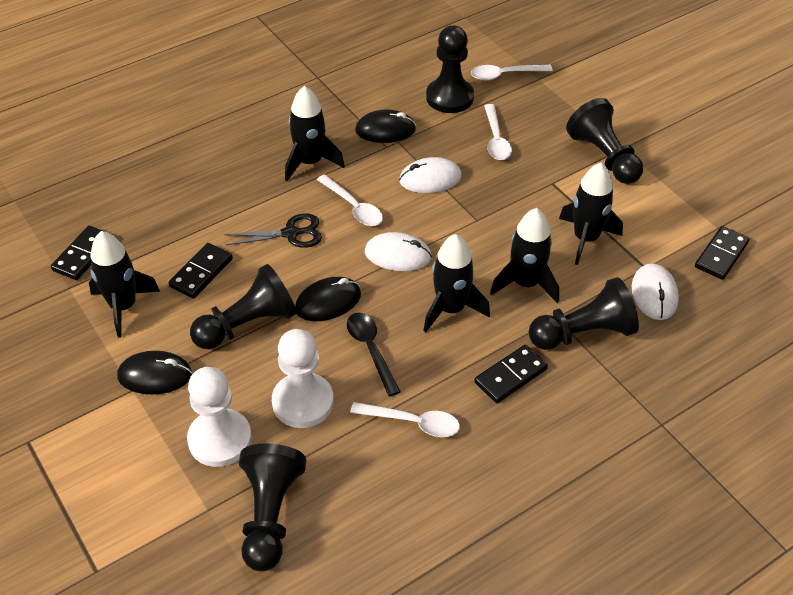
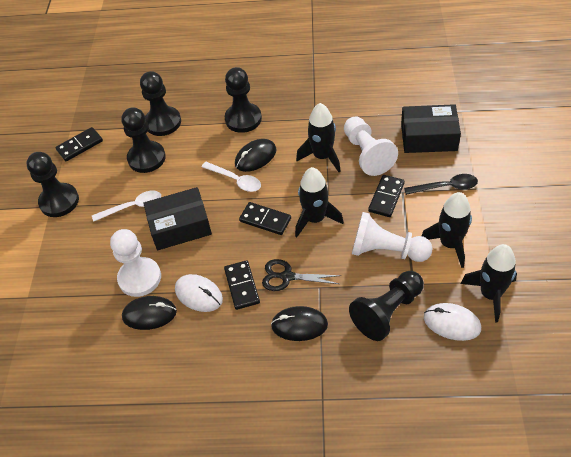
black box: none = 0 -> [143,187,212,250] [401,104,461,153] = 2
black rocket: [89,231,160,338] [285,86,345,181] [424,234,490,332] [490,208,559,303] [559,162,623,265] = 5 -> [295,167,344,237] [296,103,341,172] [422,192,472,268] [460,244,517,322] = 4
white mouse: [365,232,432,271] [399,157,462,193] [632,263,679,320] = 3 -> [175,274,223,312] [424,303,481,341] = 2
white pawn: [187,367,252,467] [272,329,334,428] = 2 -> [110,229,161,297] [344,116,398,176] [352,212,432,262] = 3
white spoon: [317,174,383,226] [350,402,460,437] [471,65,553,80] [484,104,512,160] = 4 -> [92,190,161,222] [202,162,261,192] = 2

